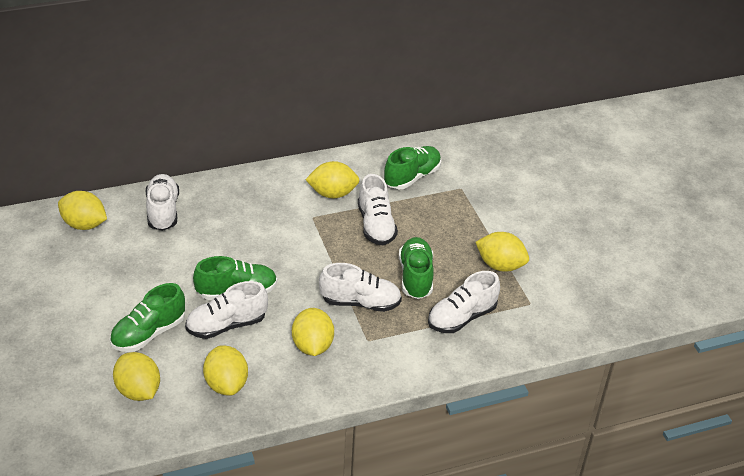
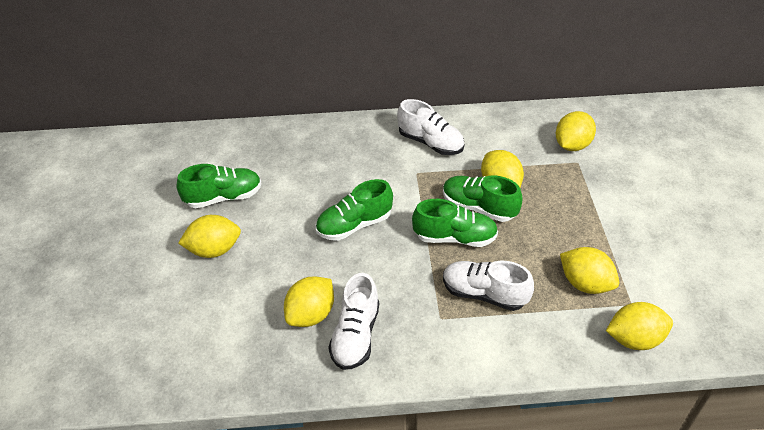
white shoe: [146,174,179,231] [185,281,268,339] [319,263,402,312] [358,174,398,245] [428,271,500,333] = 5 -> [328,273,379,370] [397,99,465,155] [443,261,534,311] = 3

